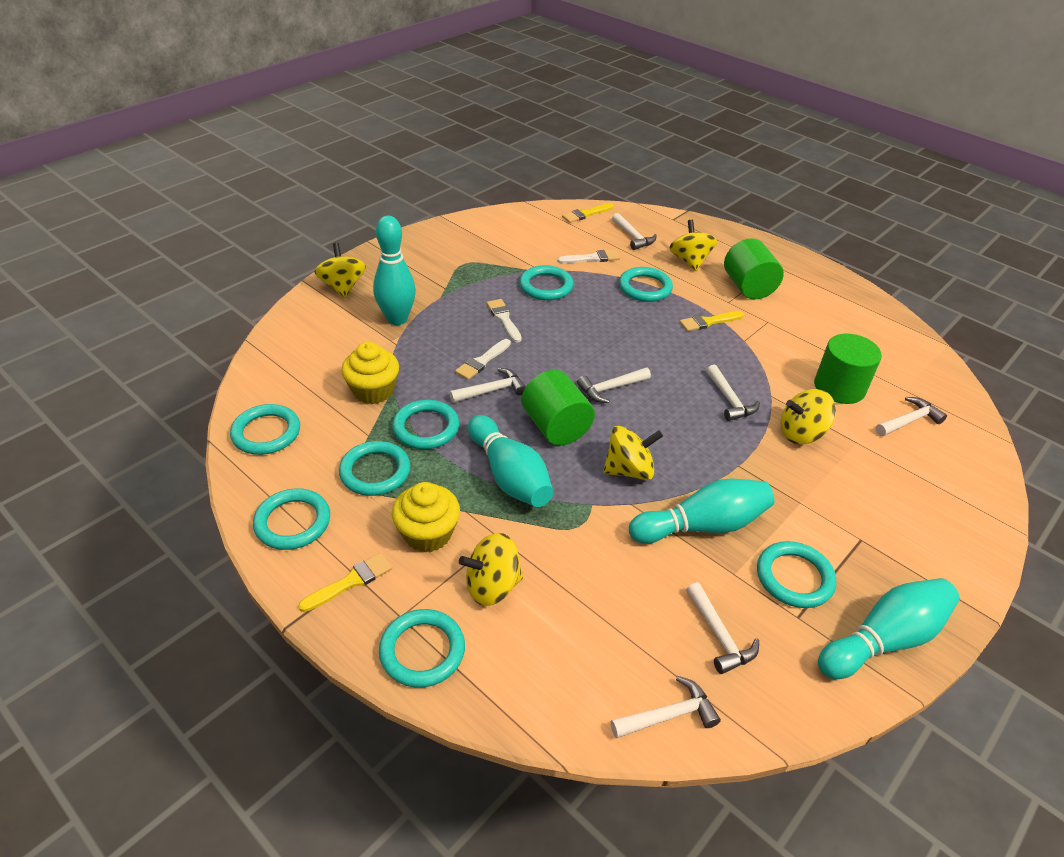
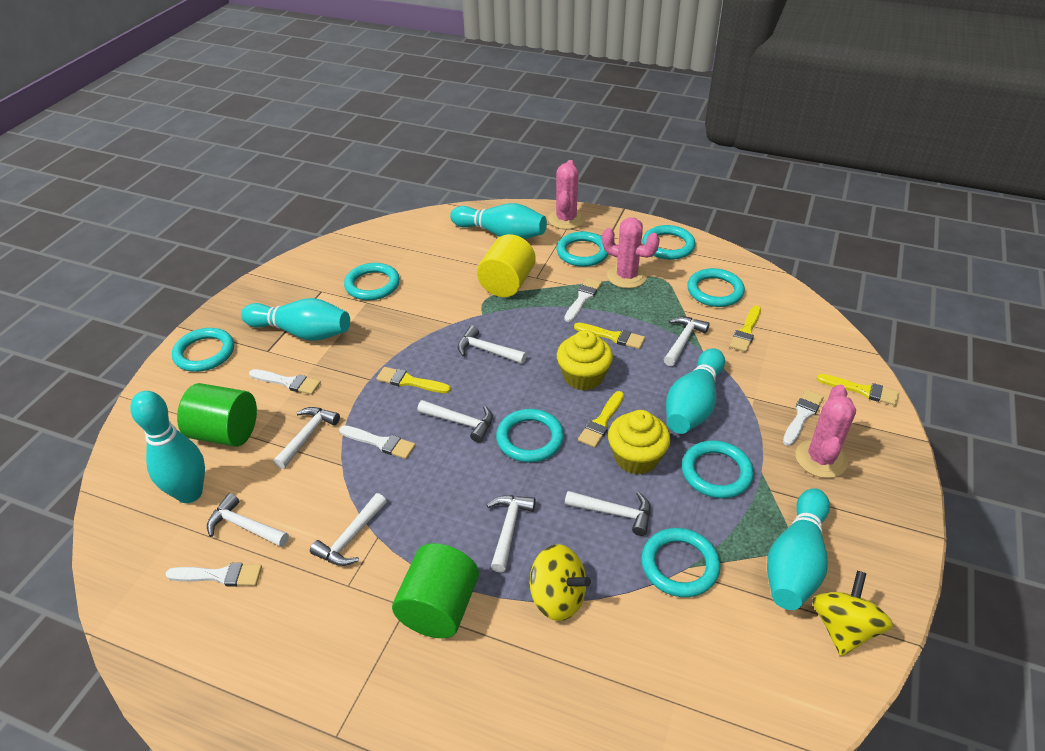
green cylinder: [521,370,595,446] [724,238,784,300] [814,334,882,404] = 3 -> [177,383,257,447] [392,543,479,638] = 2
pink cactus: none = 0 -> [548,160,585,229] [602,217,660,288] [796,385,856,478] = 3
turquoise bowling pin: [373,216,416,325] [468,415,553,507] [629,478,774,544] [818,578,960,679] = 4 -> [130,391,205,503] [241,298,350,341] [450,203,547,239] [666,348,725,434] [767,488,830,610] = 5
white brush: [455,339,511,380] [487,299,522,343] [558,250,620,263] = 3 -> [166,563,262,587] [249,369,321,395] [339,425,416,459] [564,278,602,322] [783,389,824,446] = 5
white hammer: [449,368,526,403] [577,367,651,403] [611,676,721,738] [612,213,657,250] [686,582,759,674] [706,365,760,421] [876,397,947,436] = 7 -> [207,493,289,547] [274,407,340,469] [310,493,387,566] [417,400,493,442] [458,326,527,364] [487,495,536,573] [565,491,651,536] [663,316,710,366] = 8
yellow brush: [298,553,392,612] [562,203,614,223] [680,311,744,331] = 3 -> [376,367,451,393] [574,323,645,349] [578,391,624,448] [729,306,761,352] [817,374,899,406] = 5
yellow cylinder: none = 0 -> [477,234,536,297] = 1
yellow spinning top: [315,243,366,298] [459,533,523,606] [603,426,663,480] [669,220,717,271] [781,389,836,444] = 5 -> [529,544,591,621] [812,571,893,656] = 2

